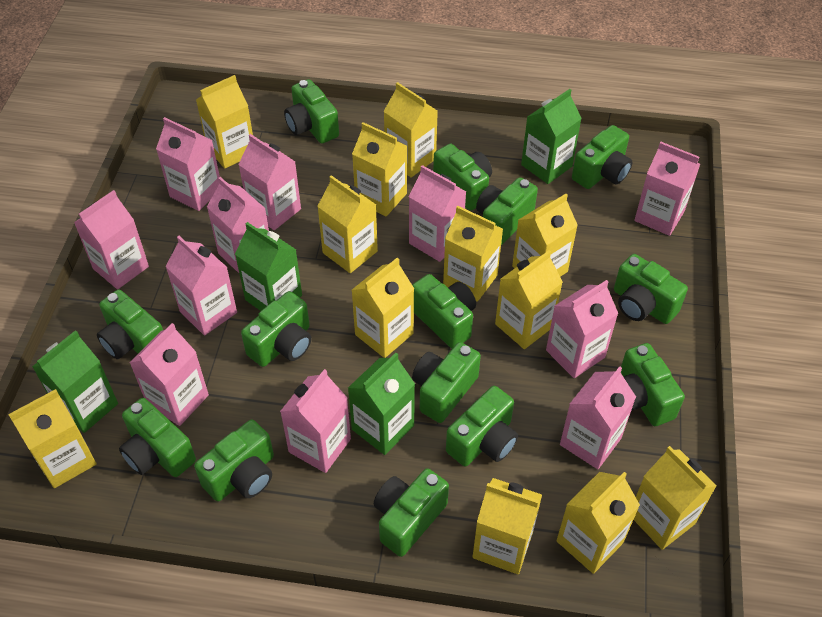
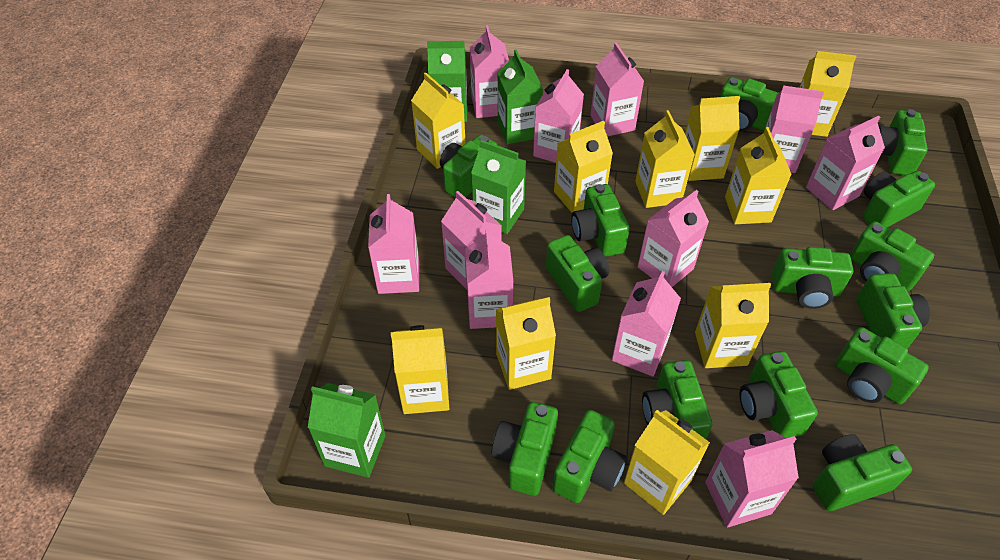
green camera: [97,289,163,359] [119,398,196,477] [194,420,274,501] [241,291,311,367] [284,79,339,144] [374,468,449,557] [412,274,476,348] [412,342,481,423] [433,144,492,211] [446,386,518,466] [476,177,538,245] [572,125,633,189] [614,254,688,324] [621,343,685,426] = 14 -> [440,135,497,198] [491,402,558,496] [546,235,609,312] [552,410,627,503] [571,184,630,257] [642,360,712,439] [720,77,778,131] [740,351,818,438] [772,247,853,309] [813,434,912,511] [835,327,929,404] [850,221,934,291] [856,273,930,349] [863,171,935,227] [879,109,928,175] = 15
yellow carton: [8,389,96,488] [196,75,253,169] [317,175,378,273] [352,122,407,216] [352,258,414,358] [383,82,438,178] [443,206,503,302] [473,478,542,574] [495,250,563,349] [512,194,578,277] [556,472,640,574] [634,446,716,550] = 12 -> [391,325,449,414] [411,72,466,169] [496,297,556,390] [554,121,613,213] [624,410,710,515] [635,110,695,208] [685,96,740,181] [695,283,771,368] [725,127,792,224] [799,51,856,137] = 10

